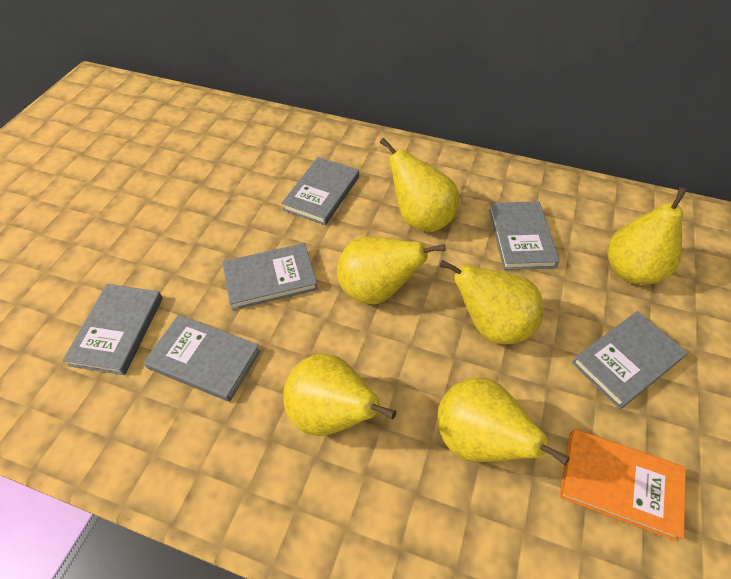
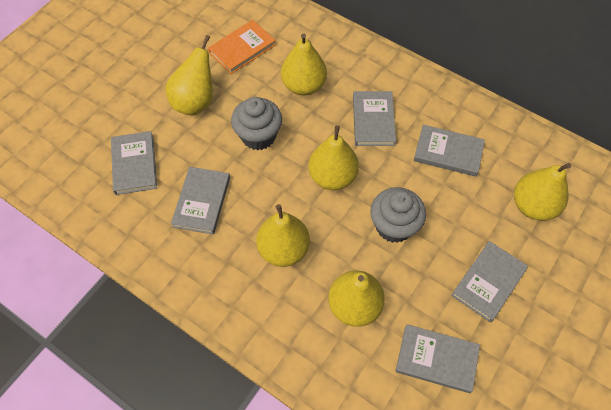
grey cupcake: none = 0 -> [231,97,282,150] [370,187,426,243] = 2

